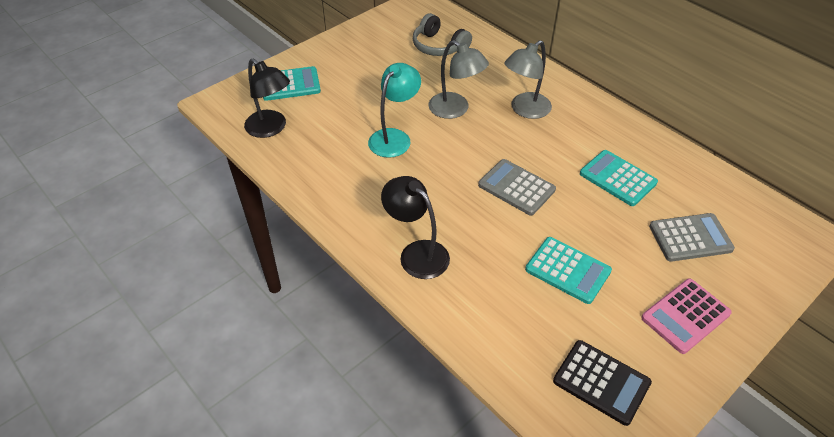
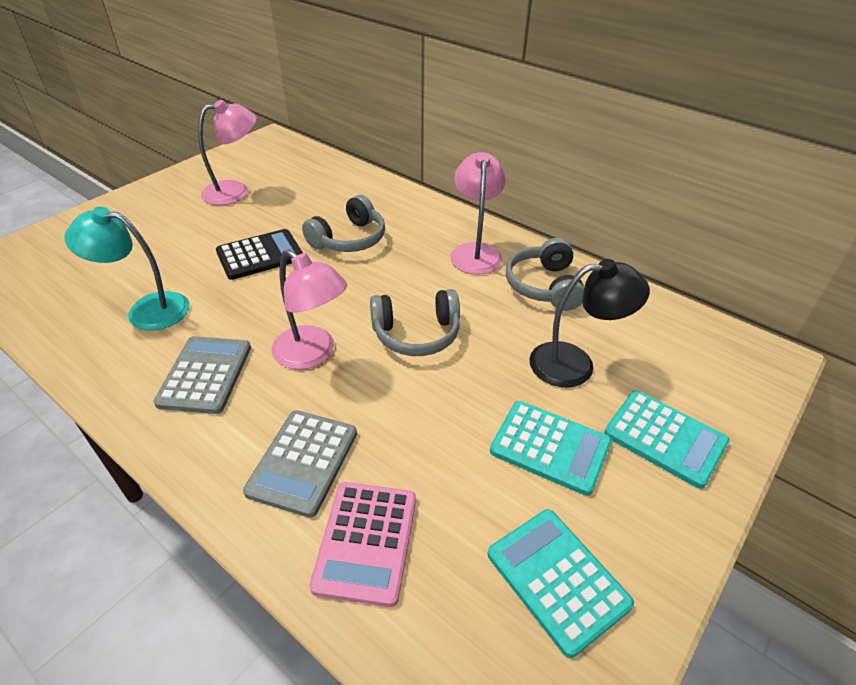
black lamp: [244,58,290,138] [381,176,450,279] = 2 -> [529,259,650,388] = 1
grey headphones: [413,13,472,56] = 1 -> [302,195,385,252] [370,289,460,356] [506,238,584,311] = 3
grey lamp: [428,40,489,119] [504,40,552,119] = 2 -> none = 0
pink lamp: none = 0 -> [198,100,257,205] [272,249,347,369] [450,152,506,275] = 3

